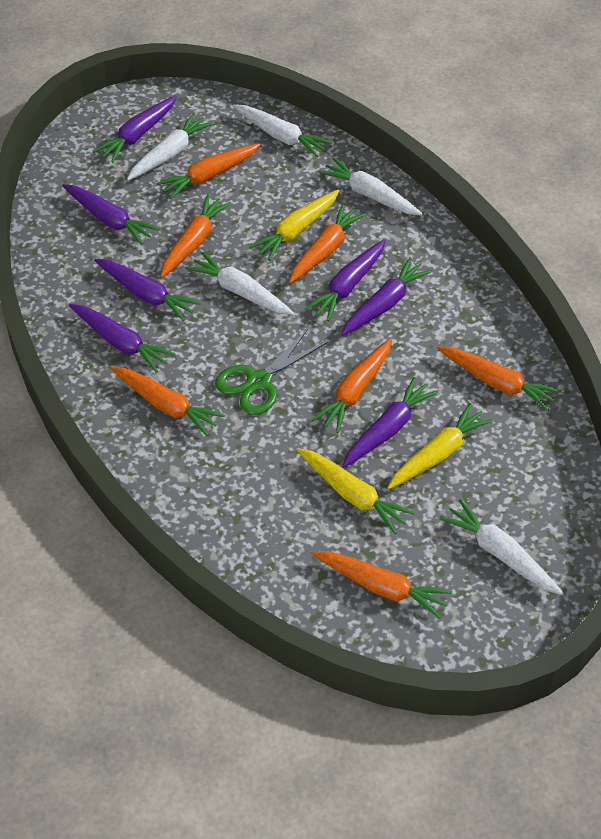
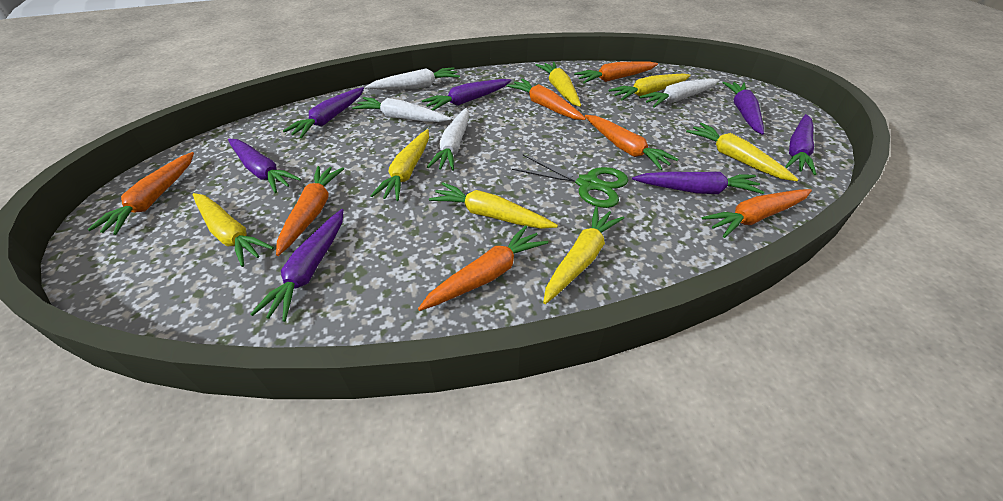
white carrot: [127,113,213,180] [185,252,294,315] [233,105,332,157] [318,158,423,216] [440,499,563,595] = 5 -> [352,97,451,122] [365,67,460,90] [427,108,469,171] [639,79,720,107] = 4
yellow carrot: [249,189,340,261] [297,448,415,534] [387,403,493,489] = 3 -> [192,193,274,267] [370,129,429,201] [429,182,558,229] [536,62,581,107] [543,206,624,304] [609,74,691,101] [686,123,799,181] = 7

